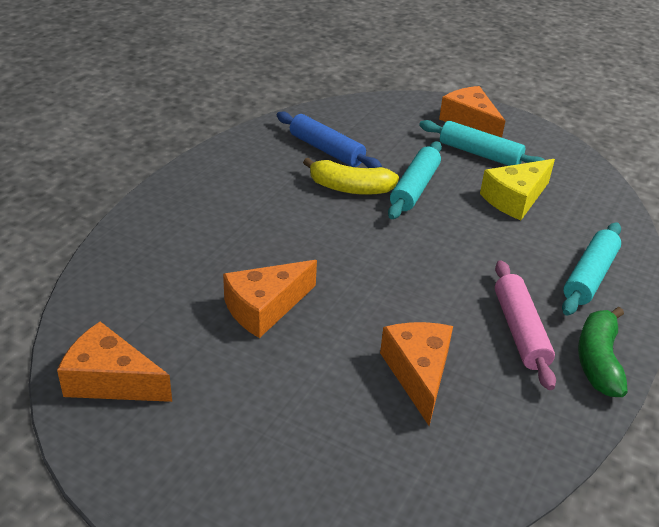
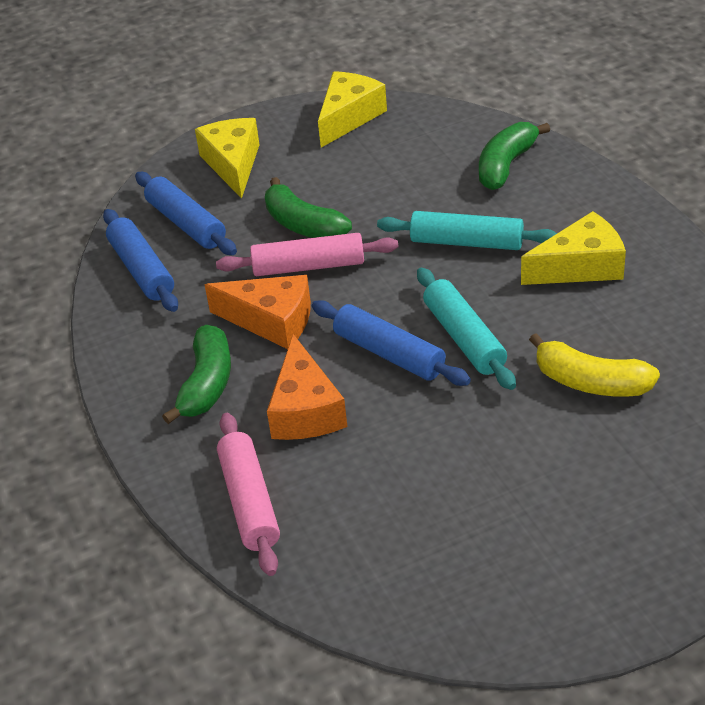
blue rolling pin: [277,111,382,168] = 1 -> [103,209,178,312] [135,172,237,255] [312,300,471,386] = 3
green banana: [578,307,628,397] = 1 -> [162,325,231,424] [265,177,352,238] [479,122,550,190] = 3
orange cheese: [57,322,172,402] [223,260,317,338] [380,322,453,426] [439,86,505,138] = 4 -> [205,275,311,349] [267,334,347,440] = 2
pink rolling pin: [495,260,556,390] = 1 -> [216,233,398,276] [217,413,280,576] = 2
turquoise rolling pin: [388,141,442,219] [419,120,545,166] [562,222,621,315] = 3 -> [377,211,557,250] [417,268,516,390] = 2
yellow cheese: [480,159,555,220] = 1 -> [195,118,260,199] [318,71,387,148] [521,211,626,285] = 3

